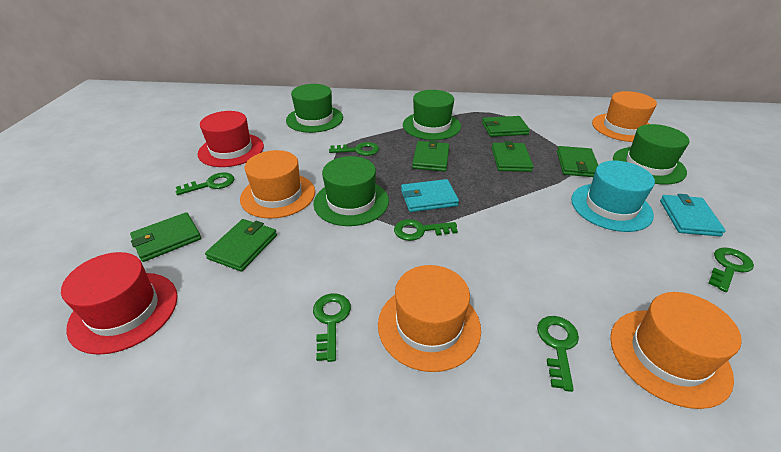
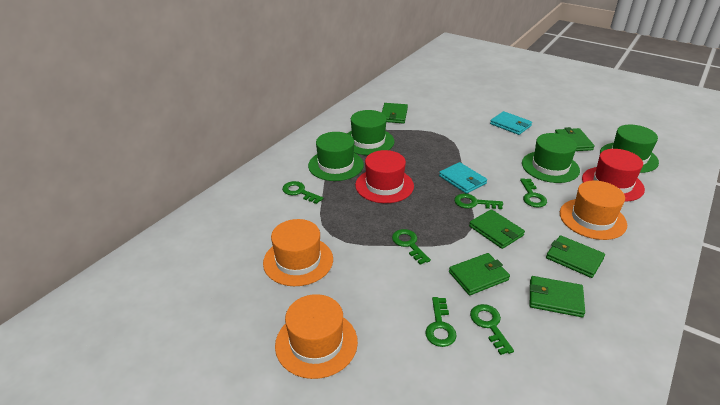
orange hat: [240,150,315,219] [378,265,481,372] [592,91,657,142] [610,292,742,409] = 4 -> [263,219,333,286] [275,294,358,379] [560,181,627,240] = 3
turquoise hat: [571,161,655,232] = 1 -> none = 0

